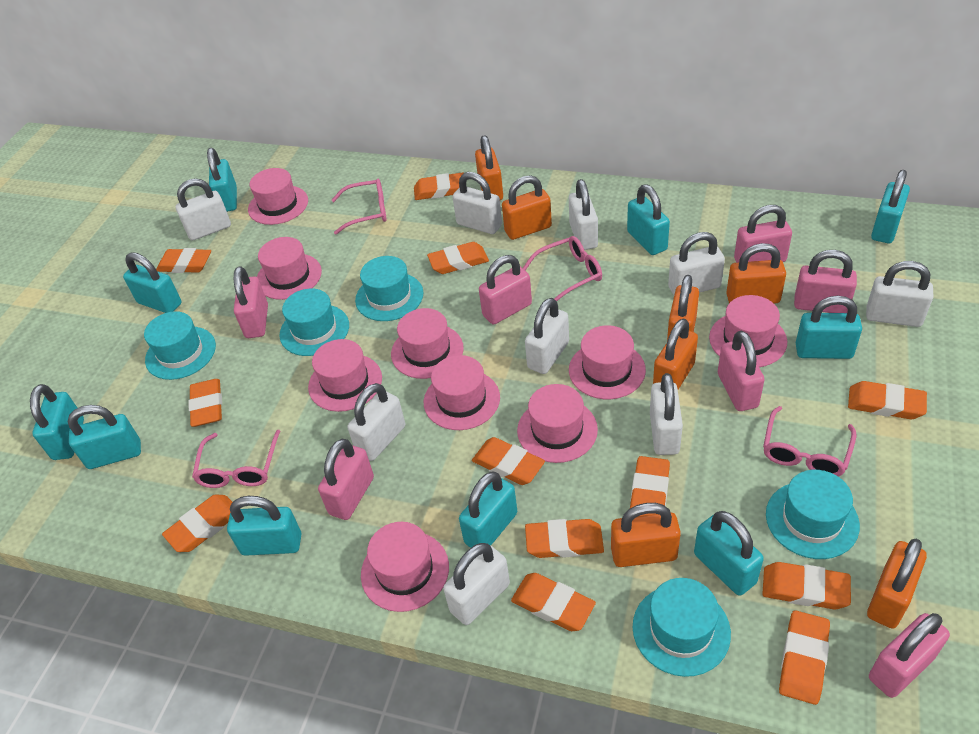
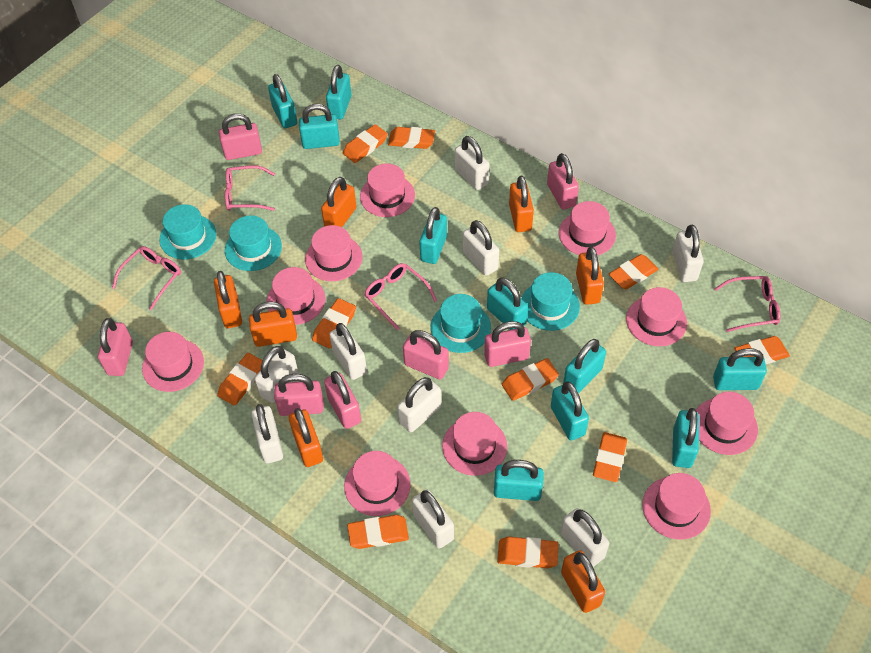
orange eraser: [156,248,211,273] [162,495,232,552] [189,379,222,427] [414,172,463,200] [427,242,489,274] [472,437,545,485] [511,573,596,631] [525,519,604,558] [630,456,670,516] [762,562,851,609] [779,610,830,705] [848,381,927,419] = 12 -> [217,353,263,406] [312,298,356,348] [343,124,388,163] [347,515,409,549] [388,127,435,149] [497,537,559,568] [502,358,559,401] [593,432,627,482] [609,254,659,289] [734,336,790,364] = 10
pink hat: [248,168,308,225] [257,237,322,300] [308,339,382,412] [361,522,449,612] [391,308,464,379] [424,355,500,430] [517,384,598,463] [569,325,646,399] [709,295,787,367] = 9 -> [142,332,204,392] [266,267,326,325] [305,225,363,281] [344,451,410,516] [360,163,415,217] [442,412,507,476] [559,201,616,256] [626,287,687,346] [642,473,711,540] [696,392,758,455] = 10
turquoise hat: [144,311,216,380] [279,289,349,356] [355,256,423,321] [632,578,731,677] [766,470,860,559] = 5 -> [159,204,216,259] [225,216,282,271] [431,294,491,353] [521,272,580,331] = 4

